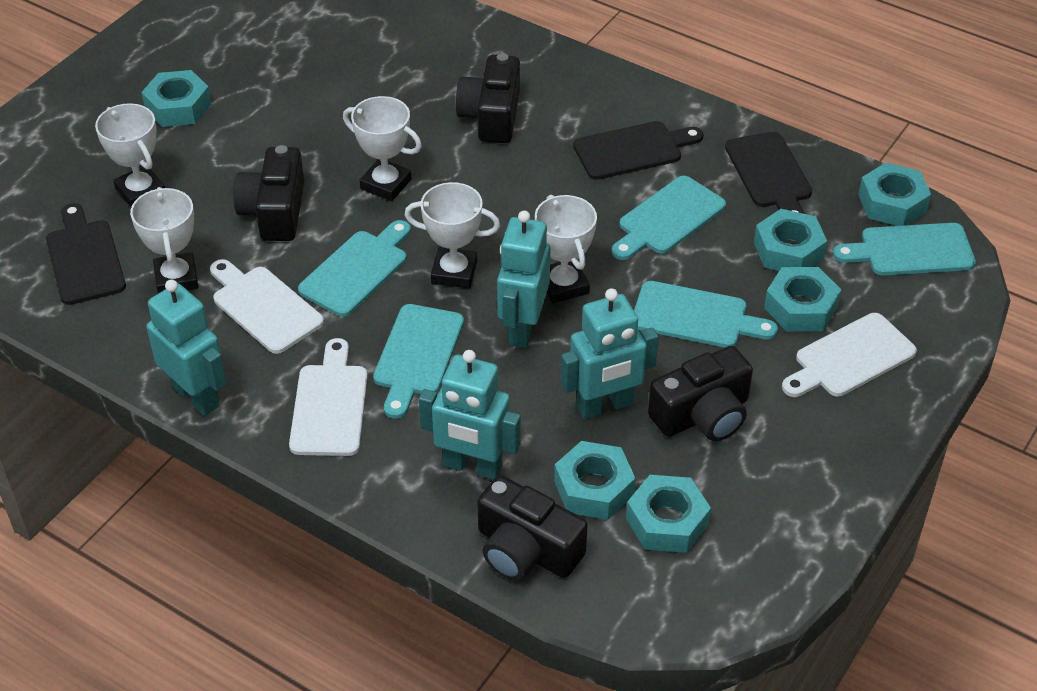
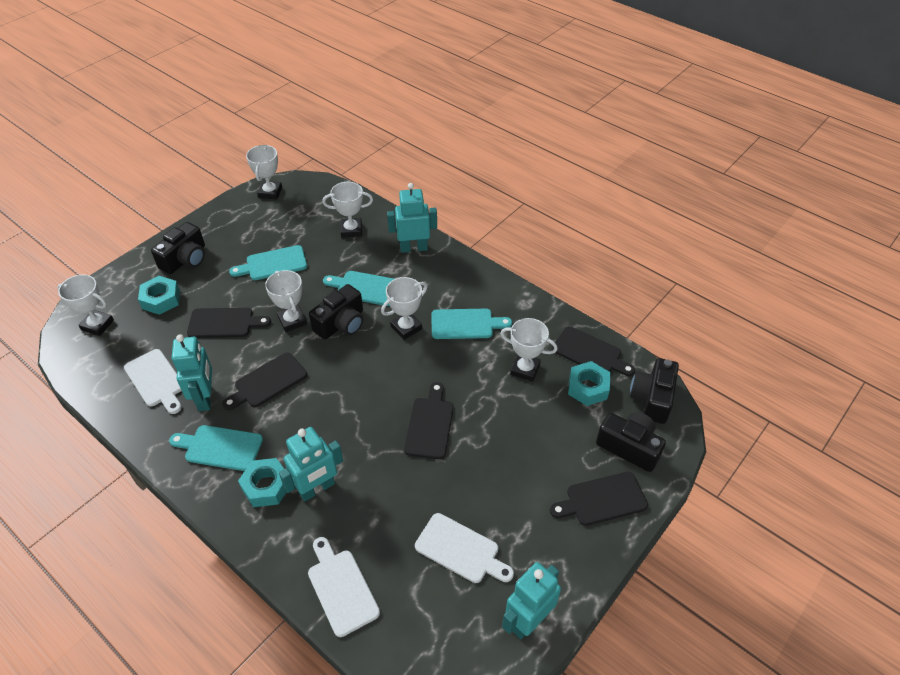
black cutting board: [46,203,126,305] [573,121,703,180] [725,132,812,214] = 3 -> [187,307,271,338] [222,352,307,410] [404,382,454,459] [550,472,648,526] [552,326,635,376] = 5
turquoise cutting board: [298,220,411,317] [373,304,464,419] [612,176,726,260] [634,281,778,348] [833,223,976,276] = 5 -> [169,425,263,471] [229,245,307,280] [323,271,394,306] [431,309,512,339] = 4
turquoise nut: [141,70,211,127] [554,441,636,520] [626,475,711,553] [754,209,827,271] [764,267,841,331] [858,163,931,226] = 6 -> [138,276,180,315] [238,458,286,507] [568,361,610,406] = 3
white trophy: [95,103,165,207] [130,187,198,294] [343,96,422,201] [405,182,500,288] [535,195,597,303] = 5 -> [57,275,114,336] [246,145,282,199] [265,270,307,332] [322,182,373,238] [381,277,427,340] [500,318,558,382] = 6

